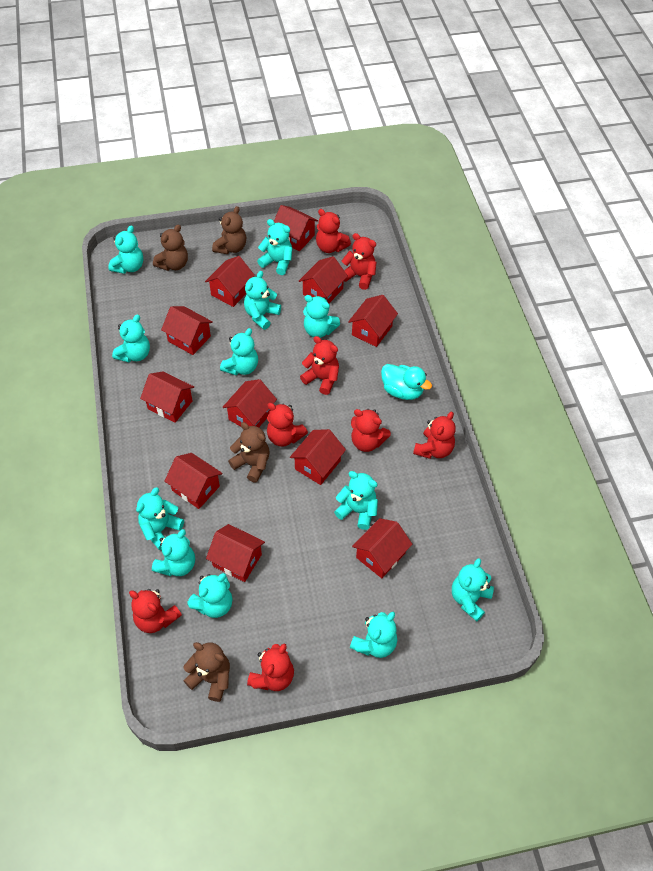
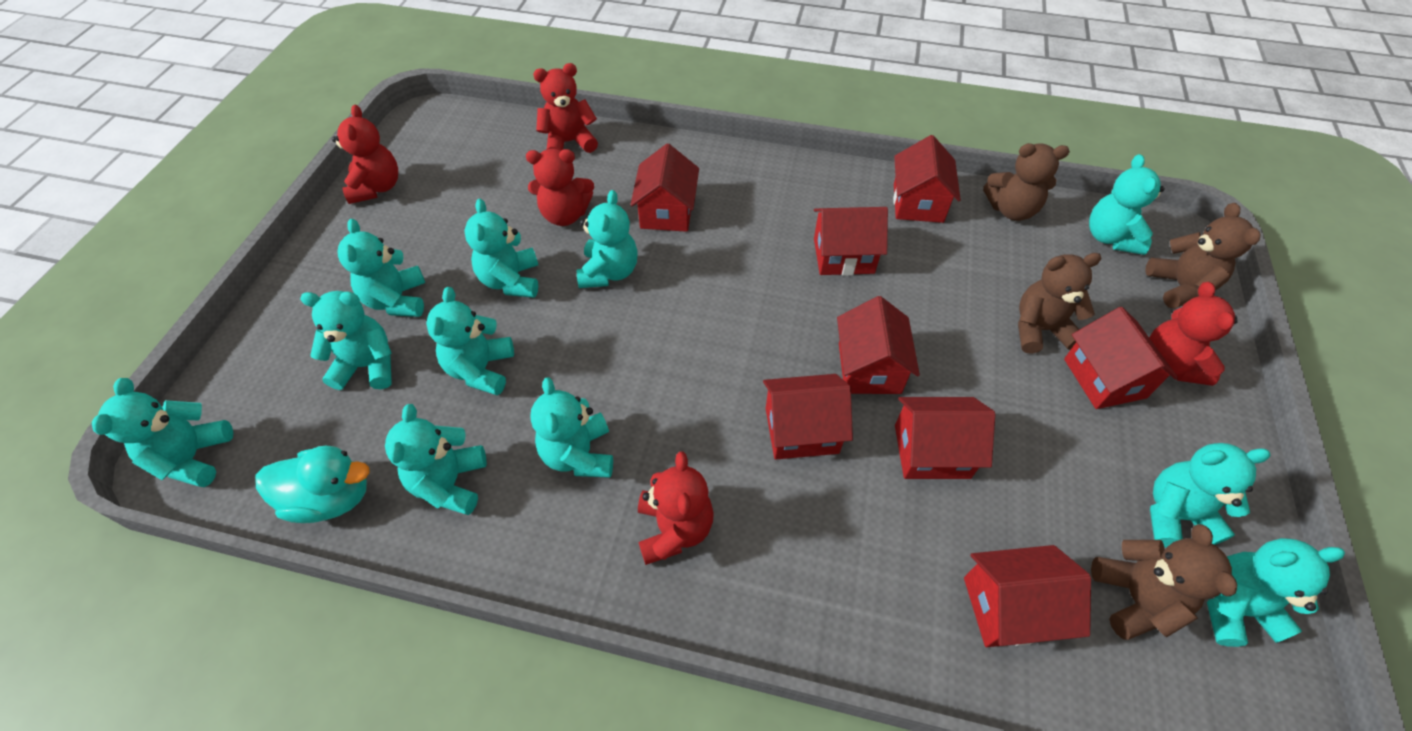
red house: [140,371,194,423] [161,306,213,355] [165,453,222,509] [205,256,255,307] [206,524,265,582] [223,379,277,427] [274,205,318,251] [290,429,346,485] [299,256,348,303] [348,295,398,347] [352,518,412,578] = 11 -> [630,144,699,232] [763,374,853,460] [814,207,888,275] [837,296,920,394] [893,135,961,223] [895,397,995,479] [964,545,1091,647] [1064,307,1178,409] = 8
red teddy bear: [129,589,182,633] [247,643,294,691] [267,403,308,447] [300,336,339,395] [316,209,351,253] [341,233,376,290] [351,409,391,452] [413,411,456,459] = 8 -> [332,105,398,204] [526,149,594,226] [533,63,598,153] [638,451,714,565] [1149,282,1238,386] = 5
turquoise teddy bear: [108,226,143,274] [112,314,150,362] [136,487,184,550] [152,529,195,576] [187,573,233,618] [220,328,258,375] [244,271,281,330] [257,219,292,275] [303,295,340,338] [334,471,378,530] [350,612,397,658] [452,558,494,621] = 12 -> [92,378,233,487] [300,291,392,390] [338,219,425,317] [385,404,487,515] [426,287,514,396] [464,199,538,298] [530,377,613,478] [577,190,638,288] [1089,154,1165,255] [1150,443,1270,548] [1207,538,1345,647] = 11

